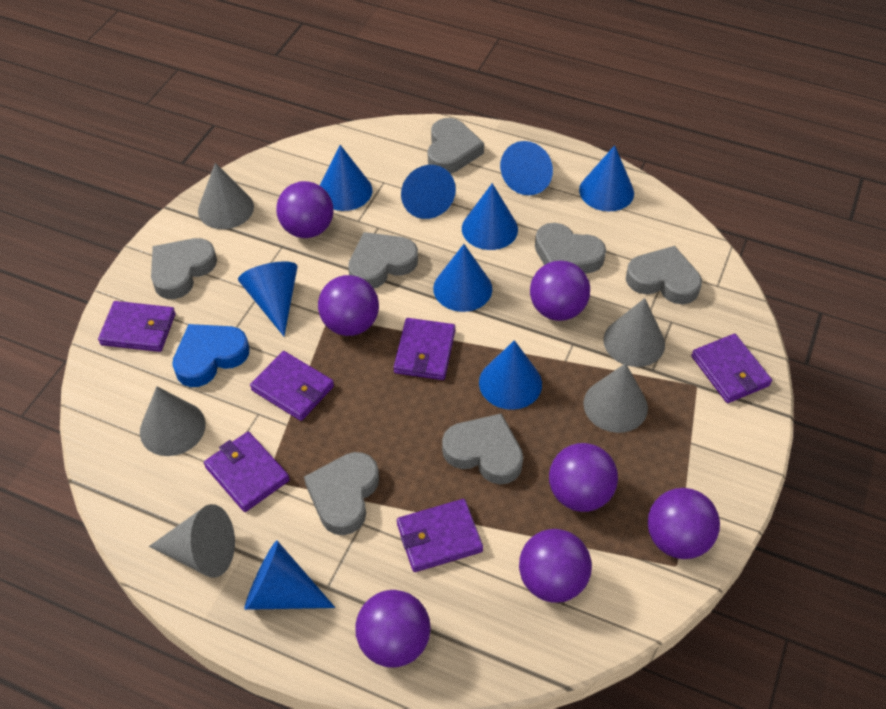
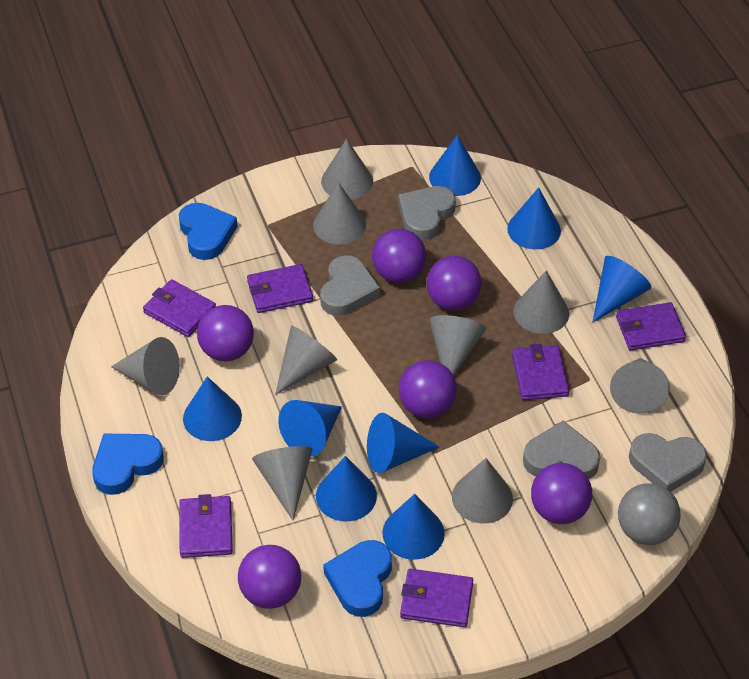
blue cone: [238,261,297,336] [244,541,335,610] [320,145,372,211] [401,165,456,219] [433,244,492,312] [462,183,518,250] [479,340,542,410] [500,141,553,195] [579,145,634,211] = 9 -> [183,377,242,441] [278,400,342,457] [316,456,377,522] [367,413,439,473] [382,494,445,560] [429,135,481,196] [507,187,561,249] [593,256,651,322] = 8
blue heart: [172,324,250,387] = 1 -> [92,434,164,495] [179,203,238,260] [323,540,392,617] = 3
grey ball: none = 0 -> [618,483,681,545] = 1
grey cone: [140,387,205,456] [149,504,235,578] [198,163,254,229] [583,363,648,433] [603,298,665,367] = 5 -> [111,337,180,396] [252,446,313,521] [275,325,337,395] [313,183,366,245] [321,139,373,200] [429,315,486,376] [452,458,513,523] [513,270,569,334] [610,358,670,414] = 9
grey heart: [151,238,217,299] [304,452,379,535] [348,232,418,288] [428,118,484,174] [442,413,523,485] [535,223,606,274] [626,246,702,304] = 7 -> [320,255,380,316] [398,186,456,240] [523,421,600,479] [629,433,707,492] = 4
purple ball: [276,181,333,238] [318,275,379,336] [355,590,431,668] [519,529,592,603] [530,261,590,321] [549,443,618,512] [648,488,720,559] = 7 -> [197,305,254,362] [238,545,301,609] [372,229,426,283] [399,360,457,418] [427,256,482,311] [531,463,592,524] = 6

